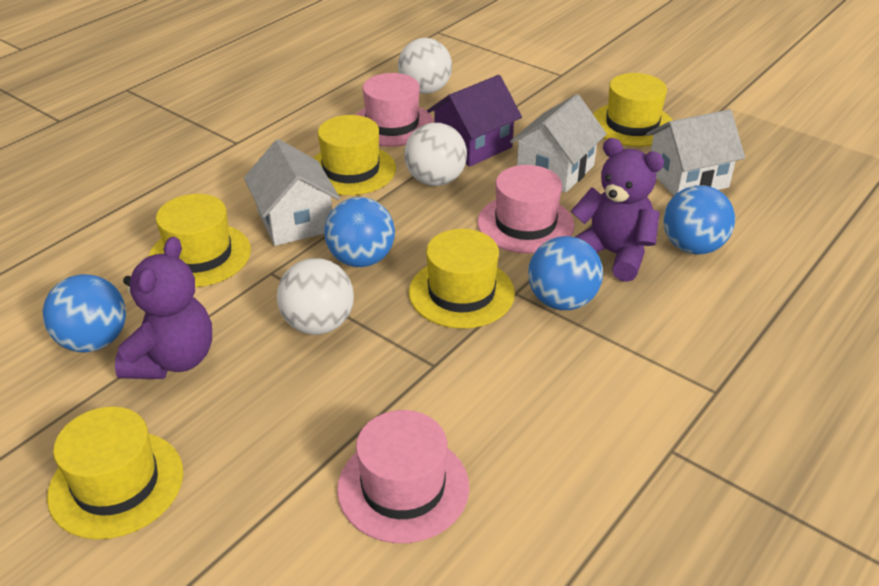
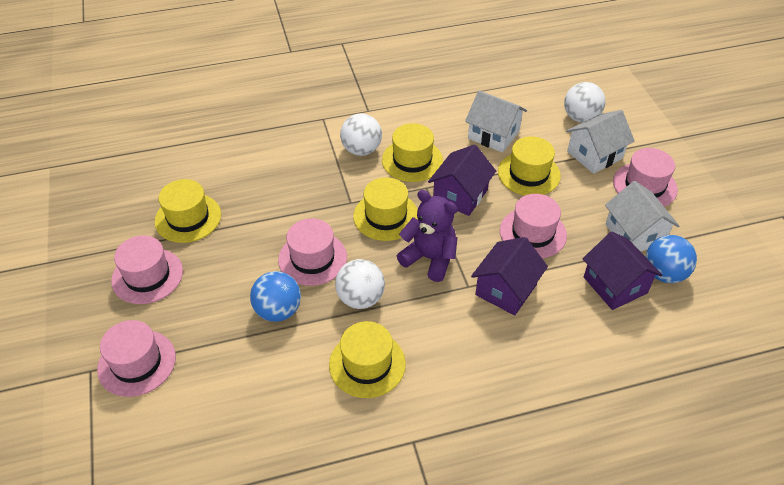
blue ball: [43,274,126,352] [324,197,395,267] [528,236,603,310] [663,185,735,255] = 4 -> [250,271,301,322] [646,235,697,283] = 2
pink hat: [337,410,469,543] [355,73,434,147] [477,165,575,254] = 3 -> [97,320,176,397] [111,235,183,304] [278,218,347,286] [500,194,567,258] [613,148,678,207] = 5
purple house: [427,75,522,167] = 1 -> [428,144,496,216] [471,237,548,315] [583,231,662,310] = 3
purple teddy bear: [115,237,212,379] [571,138,664,282] = 2 -> [397,190,458,282] = 1

